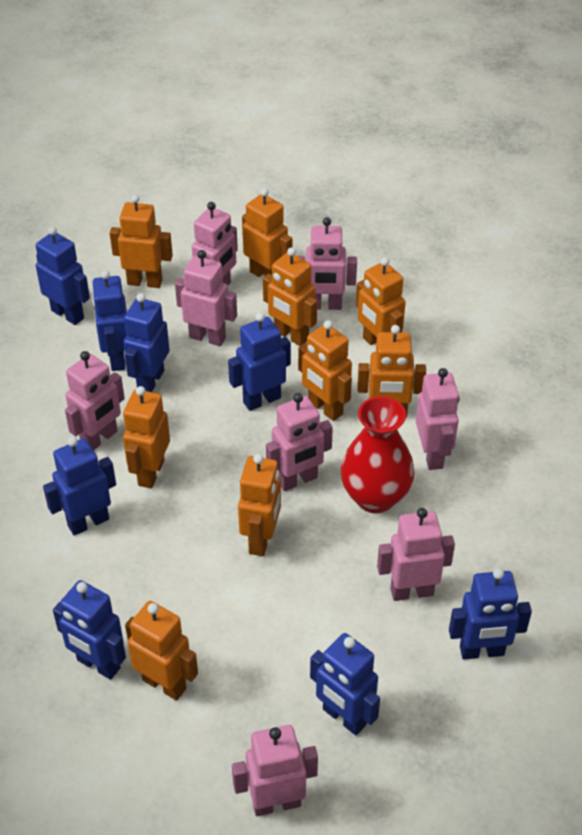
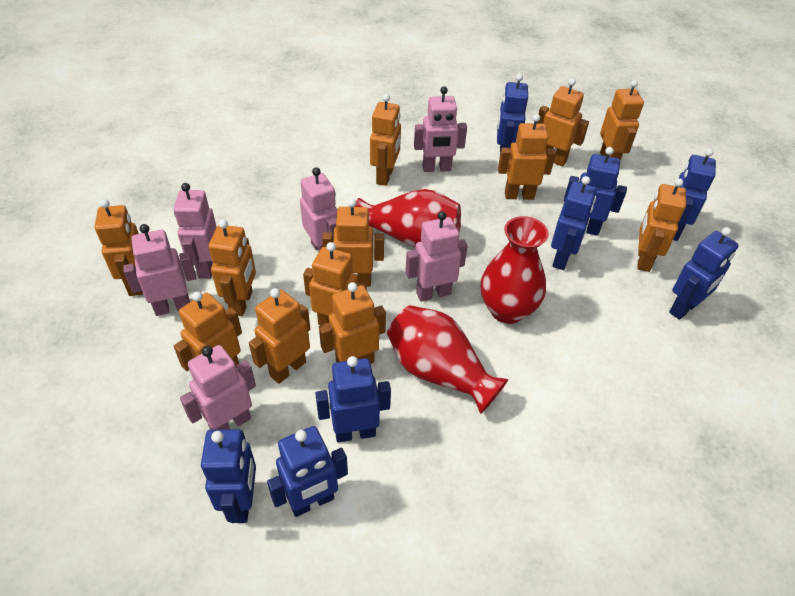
orange robot: [110,194,173,288] [123,386,170,489] [125,601,198,701] [238,454,281,556] [242,188,292,277] [263,247,317,346] [298,320,352,421] [356,257,406,345] [357,325,426,418] = 9 -> [95,199,143,296] [174,291,242,371] [209,219,256,316] [249,288,310,384] [303,242,367,325] [319,282,386,364] [322,199,384,287] [370,94,401,186] [498,114,556,200] [537,79,589,167] [600,80,644,161] [637,178,686,272] = 12
pink robot: [65,351,125,450] [175,250,237,346] [192,202,238,285] [232,725,318,816] [266,393,333,491] [298,217,357,310] [377,508,455,601] [416,368,459,470] = 8 -> [123,224,196,316] [174,183,217,279] [180,345,256,430] [300,167,337,251] [406,211,468,302] [414,86,467,172] = 6
red vase: [340,396,415,513] = 1 -> [355,189,461,247] [387,305,508,414] [481,216,549,324] = 3

